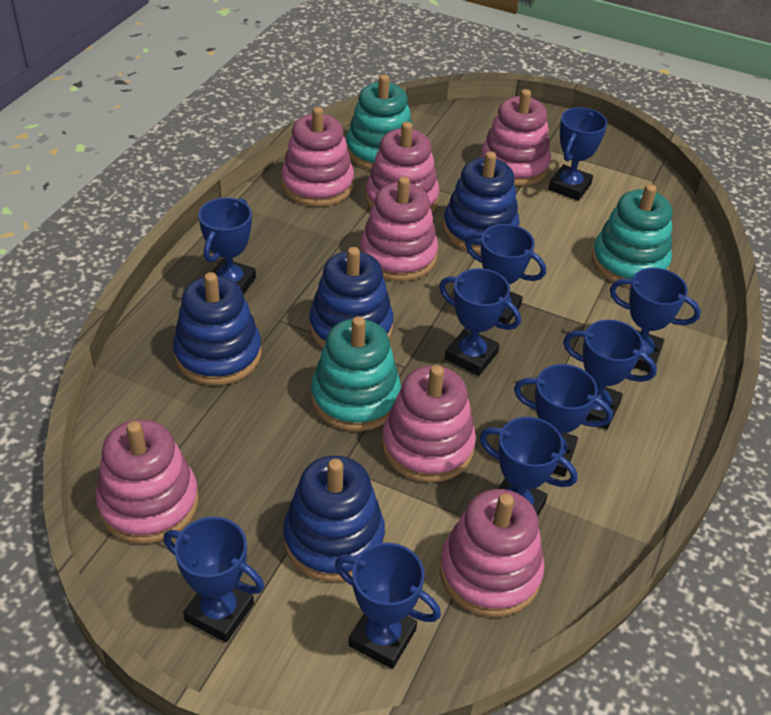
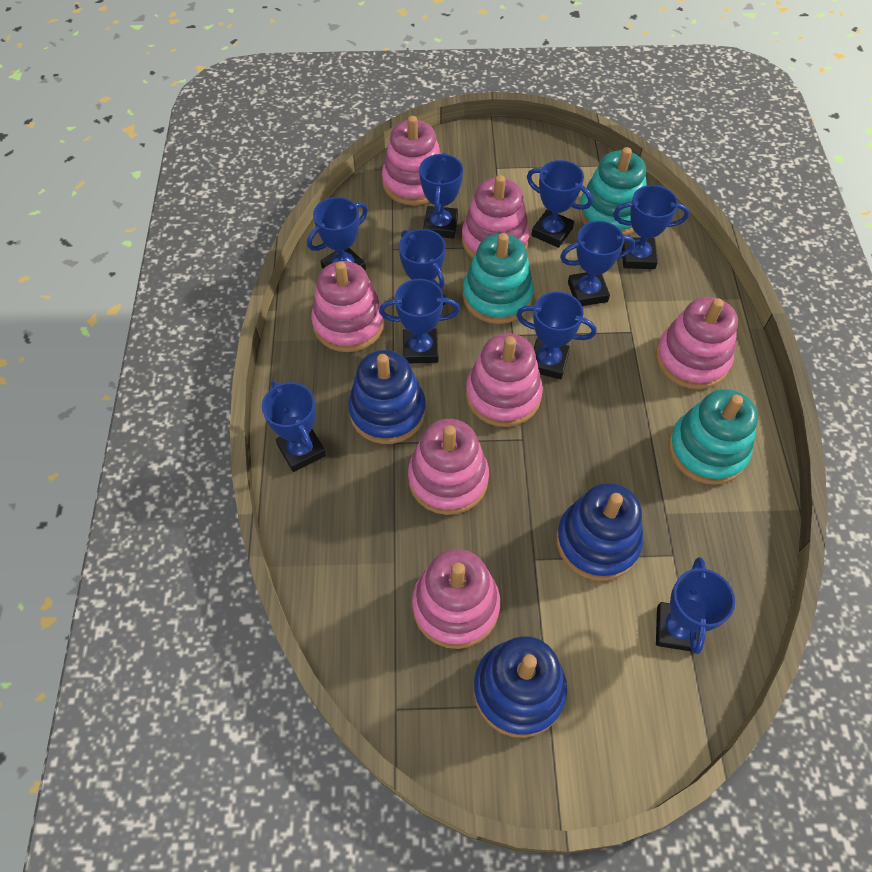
blue stacking toy: [173,272,262,385] [283,456,385,582] [309,247,394,348] [443,151,520,254] = 4 -> [348,350,426,444] [473,636,567,738] [556,483,643,581] = 3

